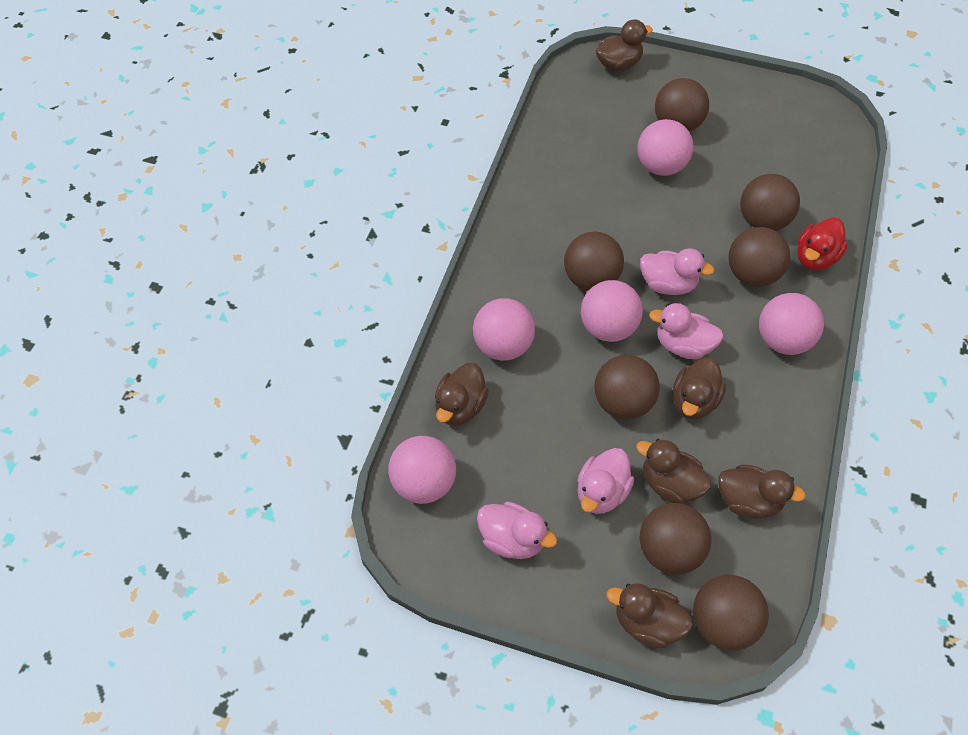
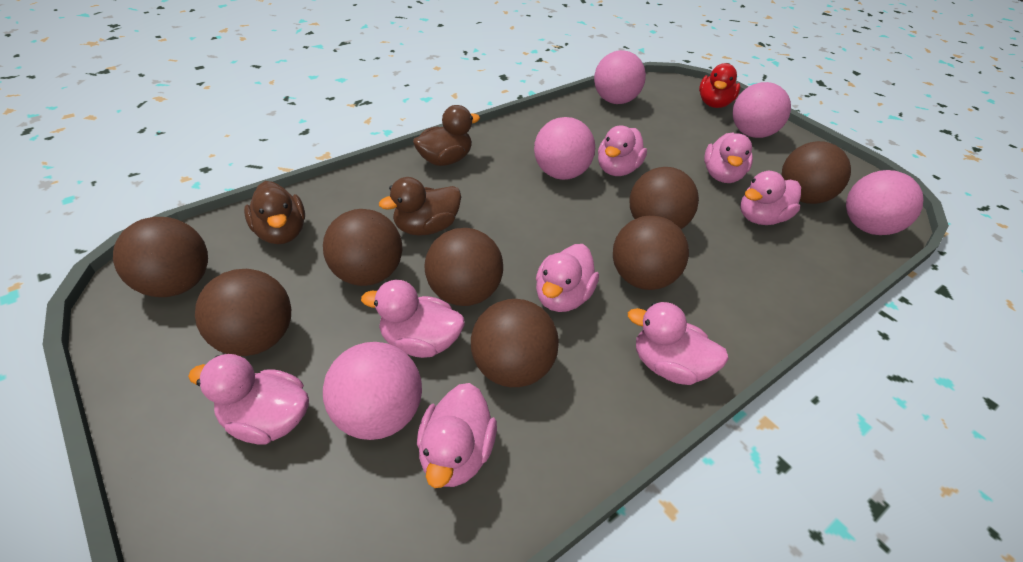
brown ball: [564,231,624,291] [594,355,660,419] [640,503,712,574] [655,78,709,132] [693,575,769,650] [729,227,790,287] [740,174,800,231] = 7 -> [113,217,208,297] [195,269,291,356] [323,209,402,286] [425,228,503,306] [471,299,559,387] [613,216,689,290] [630,167,699,229] [781,141,851,204] = 8
brown duck: [435,363,489,426] [596,19,653,71] [606,583,693,649] [636,439,712,504] [673,357,726,420] [718,465,806,519] = 6 -> [244,181,305,244] [379,177,461,236] [413,105,480,166] = 3
pink duck: [477,502,557,559] [577,448,634,514] [640,248,715,295] [649,303,724,359] = 4 -> [188,354,309,445] [361,280,465,358] [417,383,497,488] [536,244,599,312] [598,125,647,176] [628,302,729,385] [704,132,753,183] [740,171,801,225] = 8

